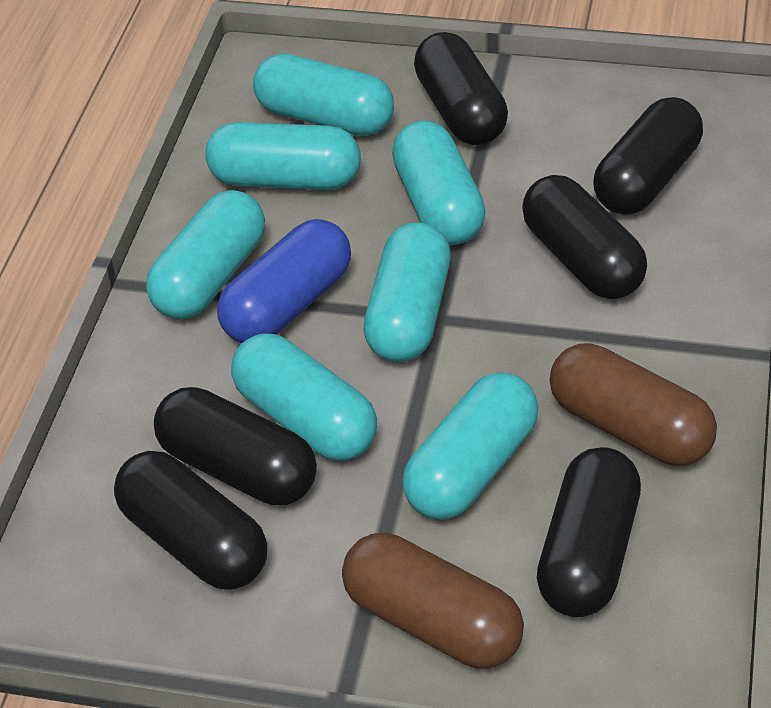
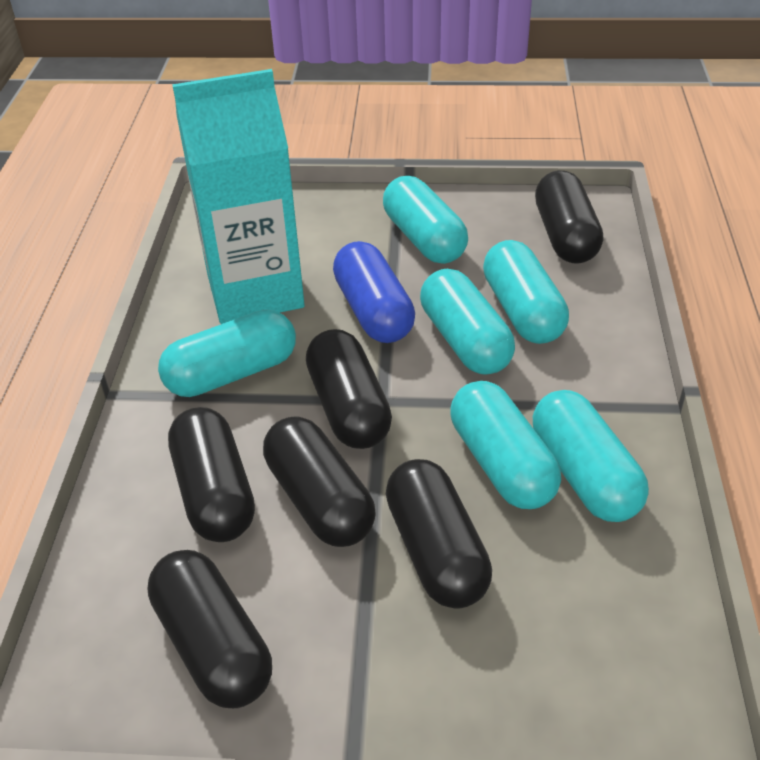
brown capsule: [342,533,524,669] [549,343,717,466] = 2 -> none = 0
turquoise capsule: [146,190,265,319] [205,122,361,190] [231,333,377,461] [253,53,394,136] [364,222,451,362] [392,120,486,245] [402,372,538,520] = 7 -> [158,309,296,397] [383,176,468,264] [420,269,515,375] [451,381,561,509] [483,240,569,344] [533,390,649,522] = 6
turquoise carton: none = 0 -> [172,69,305,324] = 1

